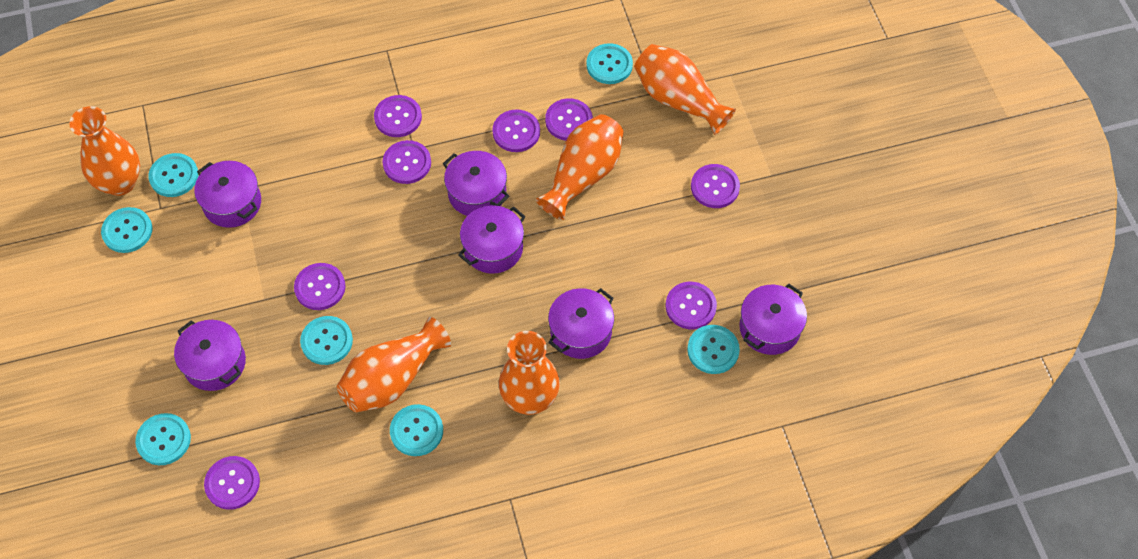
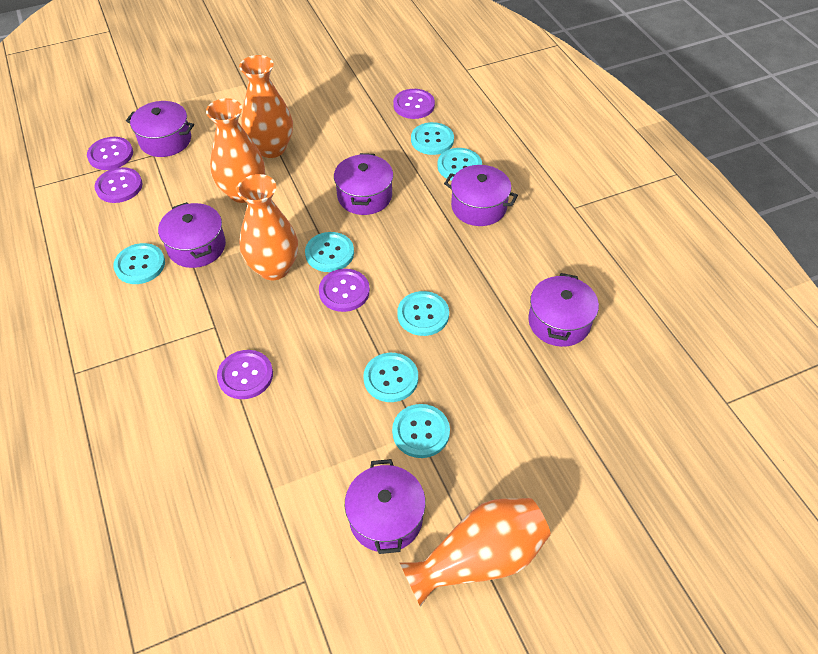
orange vase: [69,106,140,196] [337,317,451,412] [499,331,560,415] [536,114,624,220] [634,44,736,135] = 5 -> [206,98,265,203] [237,174,298,280] [239,55,293,158] [400,498,551,607] = 4
purple button: [204,456,260,510] [294,263,345,310] [374,95,422,137] [382,140,431,184] [492,109,540,152] [545,98,593,141] [666,282,717,329] [691,164,740,208] = 8 -> [87,137,133,170] [94,167,143,203] [217,350,273,399] [319,269,370,312] [393,89,435,119] = 5

